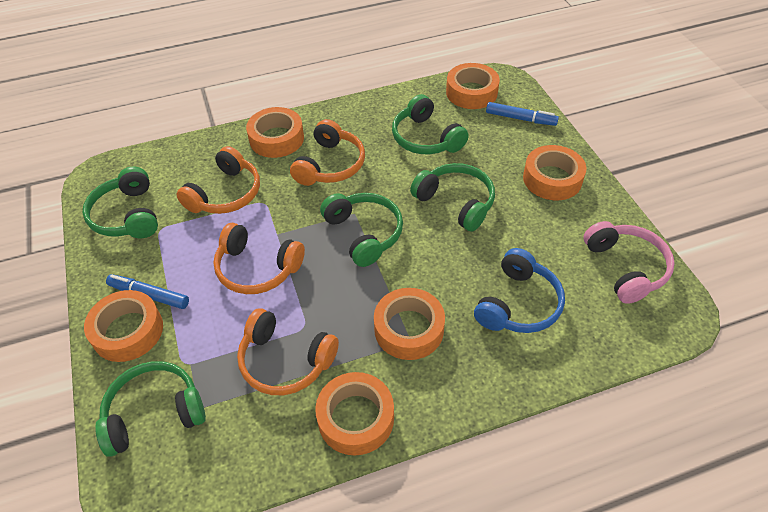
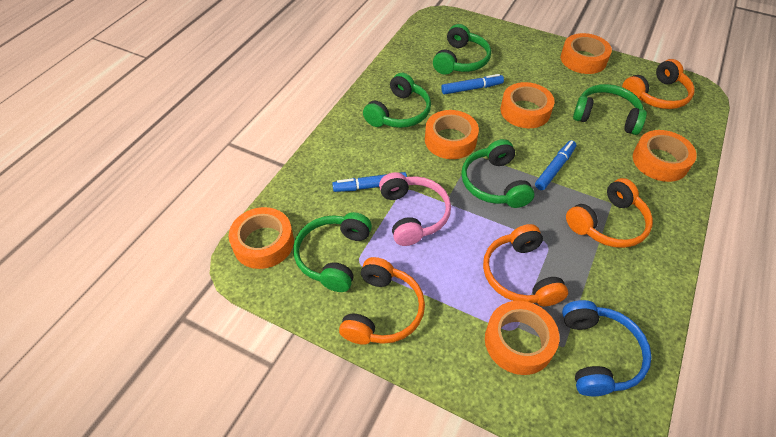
blue marker: [106,274,189,309] [486,102,559,126] = 2 -> [332,172,407,192] [441,74,504,94] [535,140,576,190] = 3

